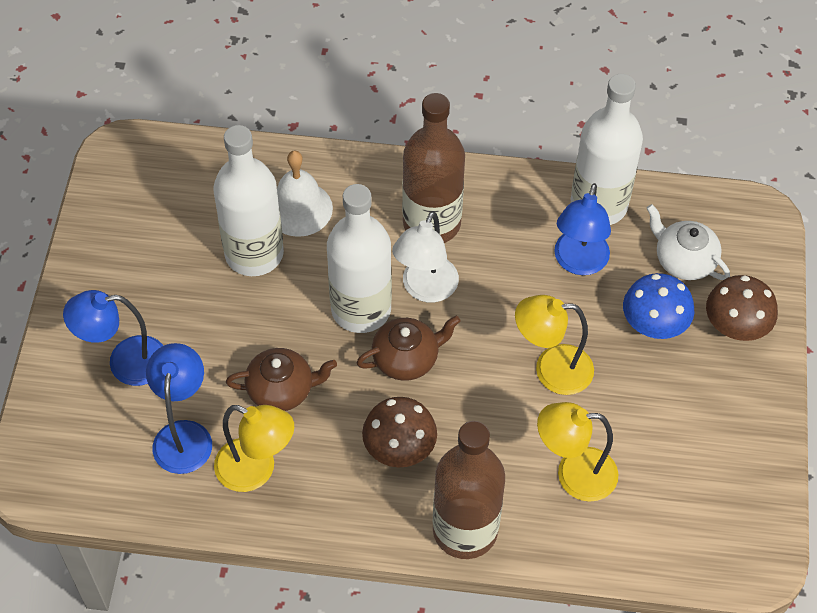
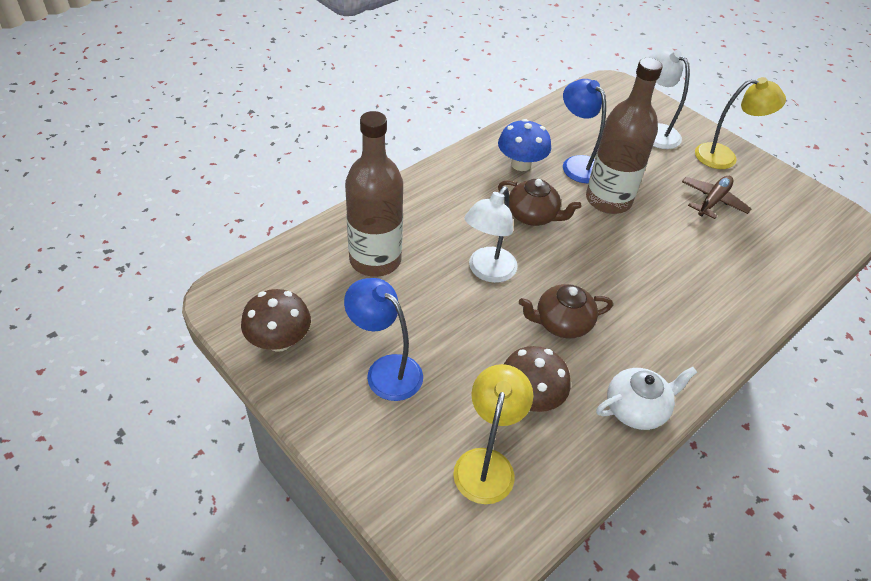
blue lamp: [63,290,163,386] [146,343,212,474] [554,183,611,275] = 3 -> [344,278,423,401] [563,79,606,183] = 2
brown plane: none = 0 -> [682,176,751,219] = 1
white bell: [277,150,333,237] = 1 -> none = 0
white bottle: [213,125,284,276] [327,184,392,333] [571,74,643,225] = 3 -> none = 0
white lamp: [392,211,459,303] = 1 -> [464,187,518,283] [648,50,690,149] = 2
yellow lamp: [214,405,294,492] [515,295,594,395] [537,402,618,502] = 3 -> [453,364,533,504] [695,77,786,169] = 2

